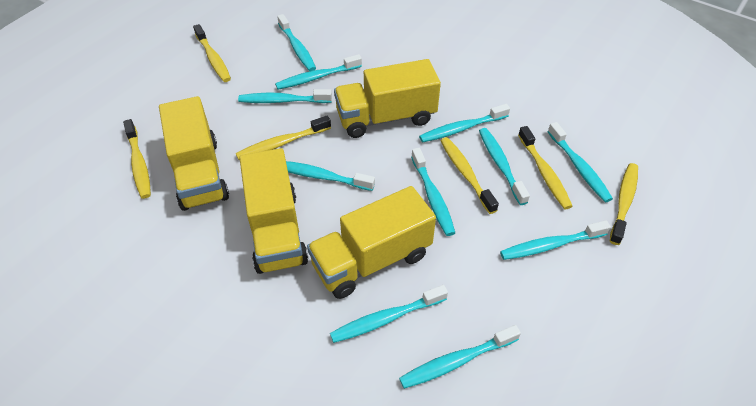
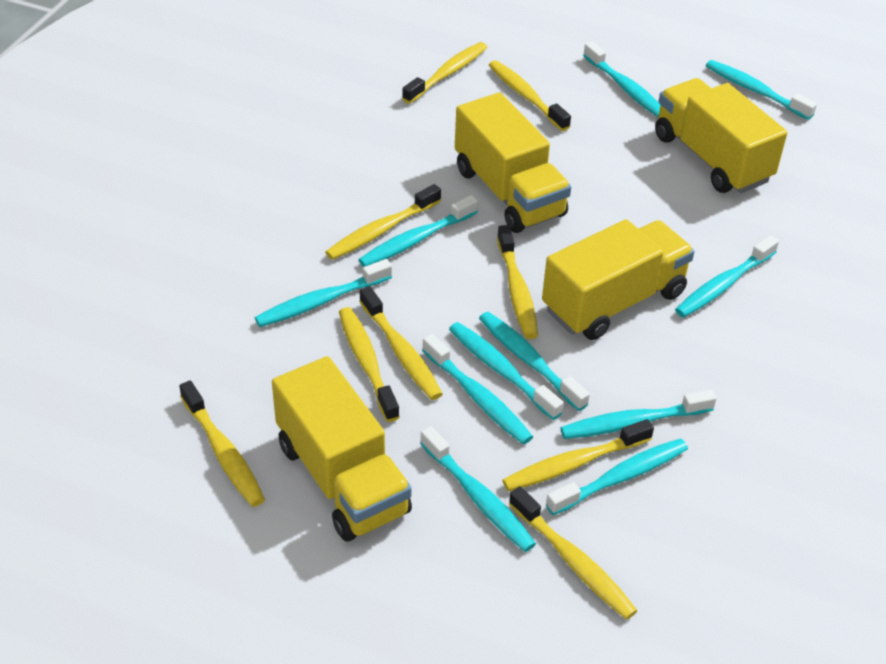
yellow toothbrush: [123,119,151,199] [193,24,231,82] [236,116,331,160] [441,137,499,214] [518,126,573,209] [610,163,638,245] = 6 -> [179,380,265,507] [325,184,441,260] [339,307,400,422] [359,286,443,400] [402,42,487,104] [489,60,571,131] [497,225,538,339] [502,419,654,491] [509,486,638,620] = 9

